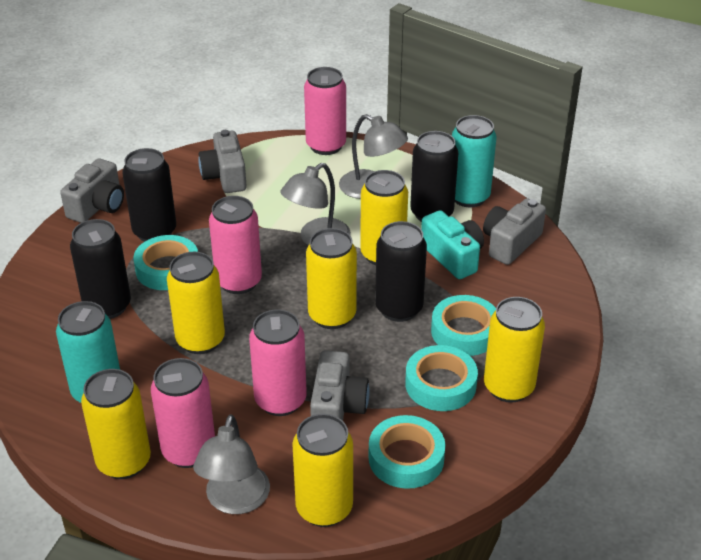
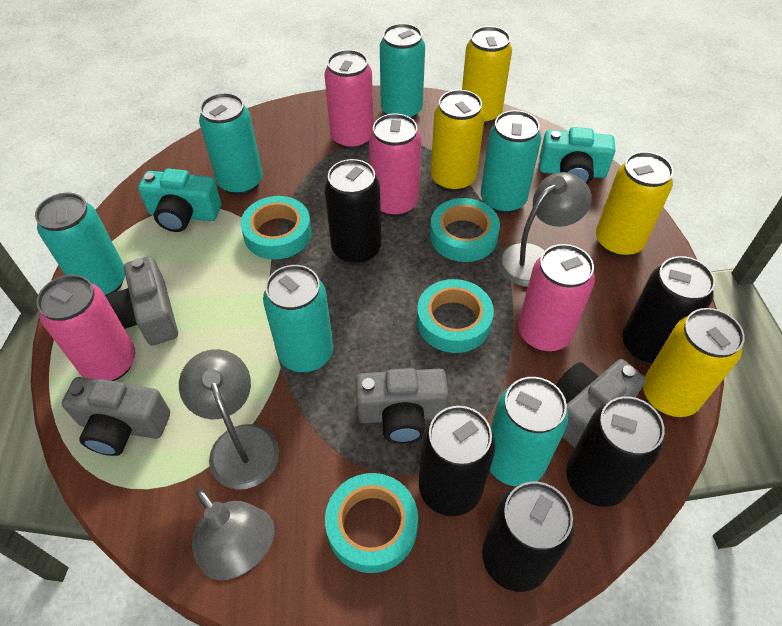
black can: [70,219,131,319] [122,148,176,242] [375,221,427,322] [410,131,458,222] = 4 -> [324,159,381,265] [419,406,496,516] [482,481,575,592] [566,396,665,507] [622,256,715,364] = 5
turquoise camera: [421,210,484,279] = 1 -> [138,169,221,232] [539,127,615,184] = 2
turquoise can: [56,301,120,403] [452,115,496,207] = 2 -> [35,193,125,297] [199,93,263,195] [263,265,333,373] [380,23,425,119] [481,110,541,214] [490,377,568,487] = 6
yellow can: [81,369,151,479] [167,252,225,354] [292,414,353,527] [306,228,357,329] [360,170,408,265] [484,297,545,403] = 6 -> [431,90,485,192] [462,26,512,125] [596,152,673,257] [643,308,745,417] = 4

